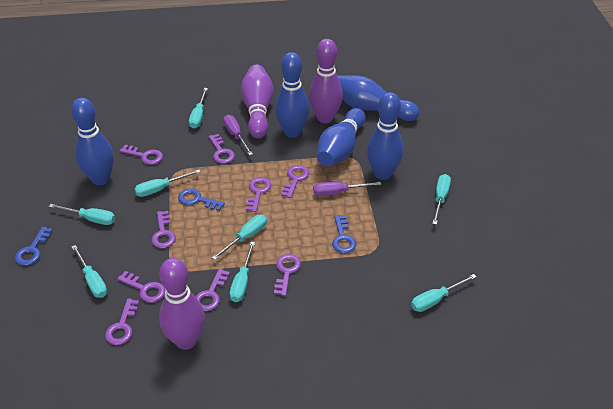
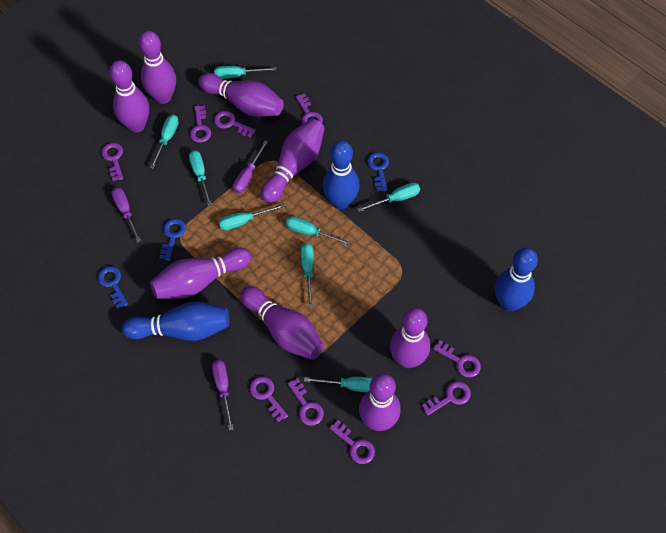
blue bowling pin: [71,98,114,185] [275,52,310,138] [317,108,365,167] [337,75,420,121] [367,92,404,180] = 5 -> [122,302,229,341] [323,140,360,209] [495,247,538,311] = 3
purple bowling pin: [159,258,205,350] [241,65,274,138] [309,39,343,123] = 3 -> [110,60,149,132] [139,31,176,104] [150,248,251,299] [199,73,284,117] [240,286,324,360] [261,119,325,203] [359,373,401,431] [390,308,430,368] = 8
purple screwdriver: [223,115,253,156] [313,182,381,196] = 2 -> [111,187,141,243] [212,360,234,430] [233,141,268,193] = 3

